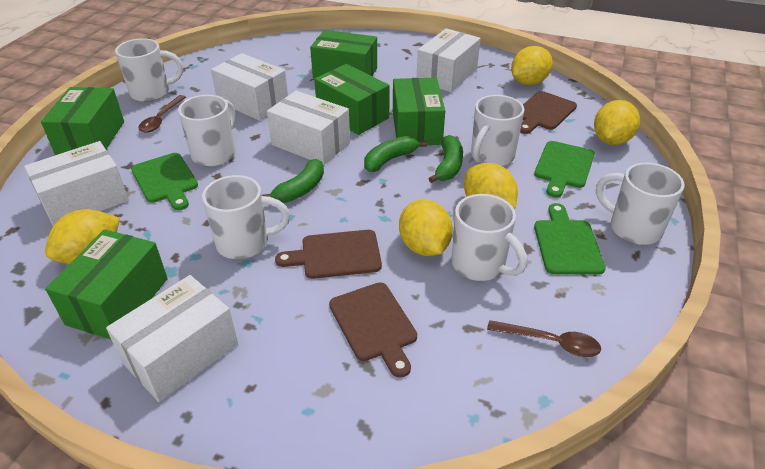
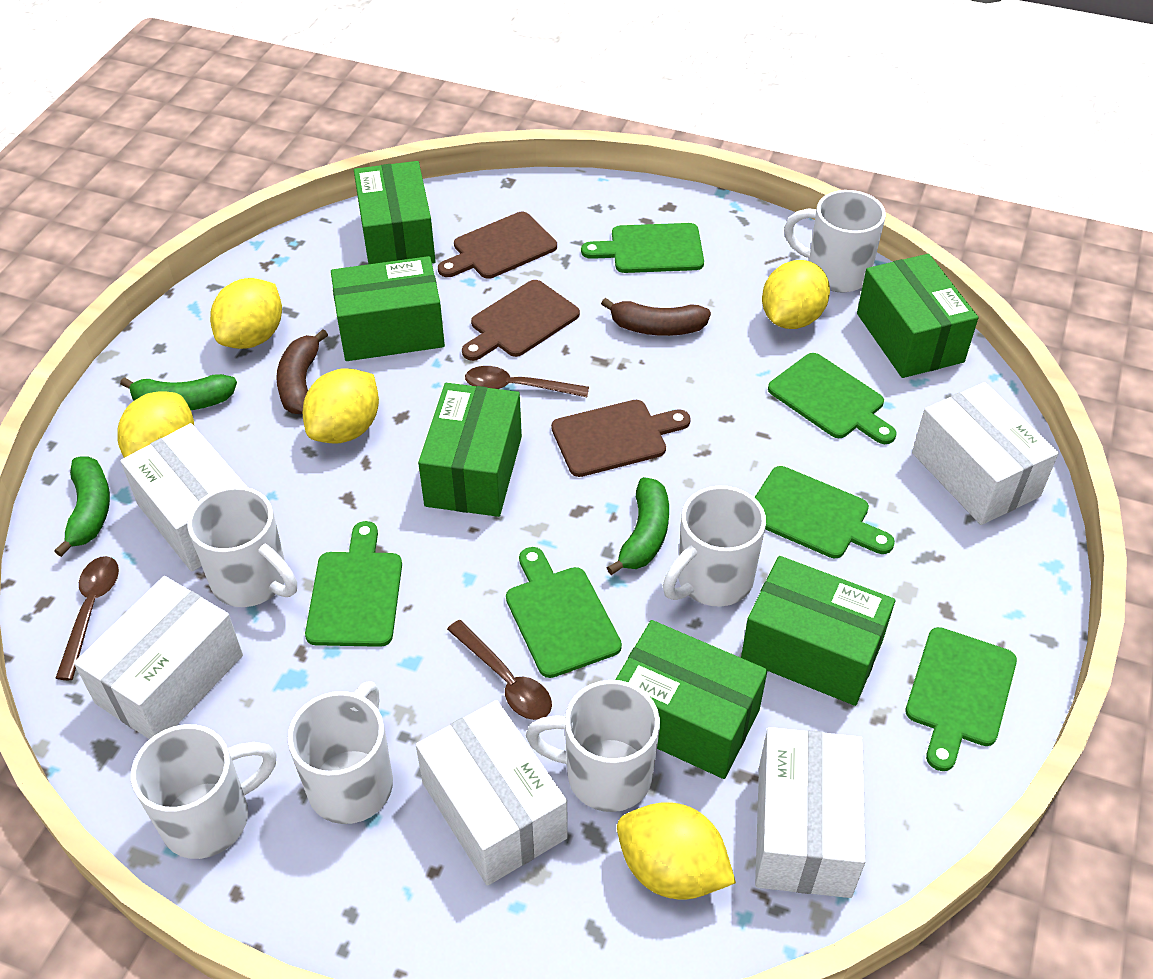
brown banana: none = 0 -> [276,329,328,414] [601,298,711,336] = 2
brown spoon: [138,95,186,132] [487,320,601,357] = 2 -> [56,556,119,680] [447,620,552,720] [465,366,589,397] = 3
green box: [41,87,124,155] [45,229,168,339] [310,30,377,79] [314,64,390,135] [393,78,445,145] = 5 -> [331,256,445,361] [354,161,436,264] [418,383,522,517] [615,620,768,779] [741,556,895,706] [857,254,979,378] = 6
green cutting board: [131,153,198,210] [534,141,595,198] [534,203,606,275] = 3 -> [305,521,402,647] [506,547,622,678] [581,223,704,273] [754,466,895,558] [768,353,897,444] [905,627,1017,771] = 6

